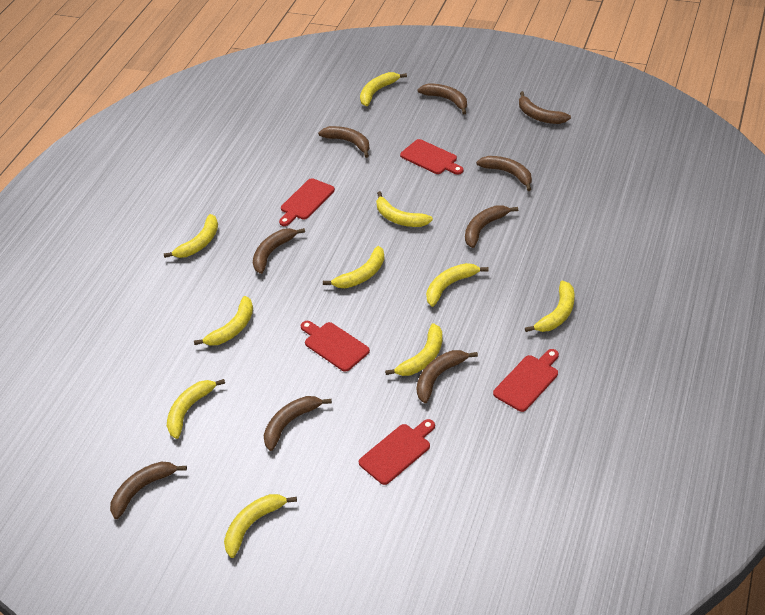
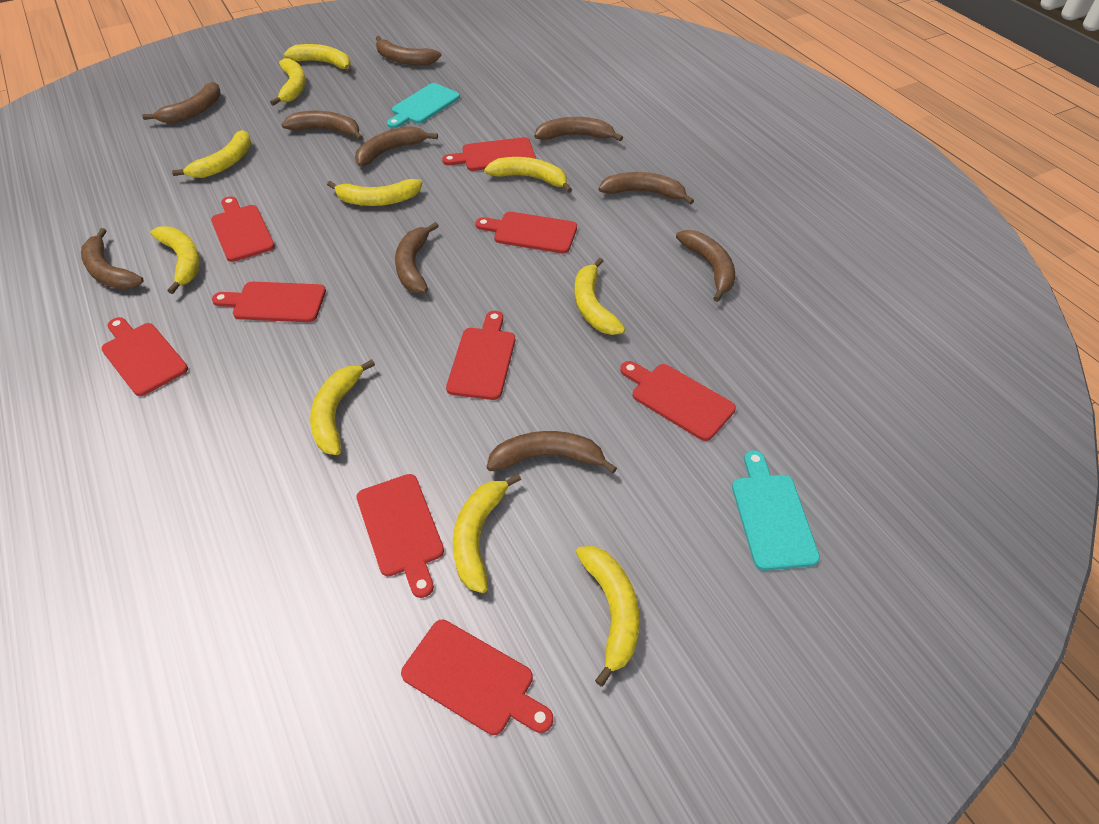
brown banana: [110,462,187,519] [253,228,305,274] [263,396,332,451] [318,126,370,158] [417,84,467,114] [417,350,478,403] [465,205,518,248] [476,156,532,191] [519,91,571,124] = 9 -> [81,228,144,289] [142,82,221,123] [281,111,363,140] [355,126,438,167] [376,36,442,65] [395,222,439,293] [487,431,617,473] [534,117,623,141] [599,172,694,205] [676,230,735,302] = 10
red cutting board: [279,178,335,226] [300,321,370,372] [359,419,435,485] [400,139,464,175] [493,349,559,412] = 5 -> [101,317,188,396] [211,196,275,262] [212,282,326,322] [357,474,444,598] [401,620,553,735] [442,137,536,171] [446,311,515,400] [475,212,577,253] [620,361,736,441] = 9
turquoise cutting board: none = 0 -> [387,83,460,128] [732,450,820,571] = 2

